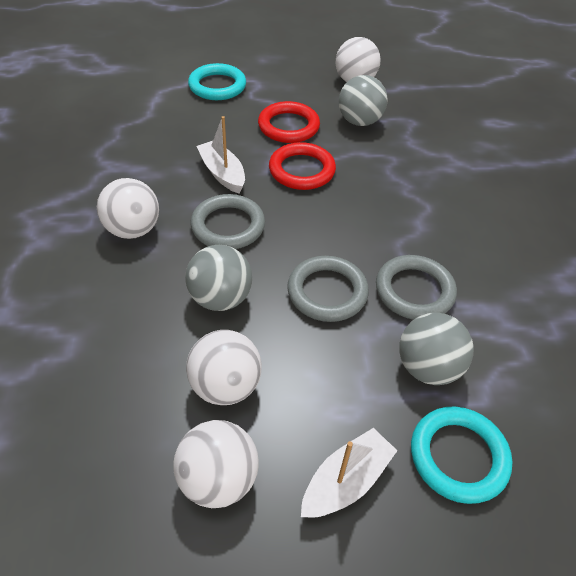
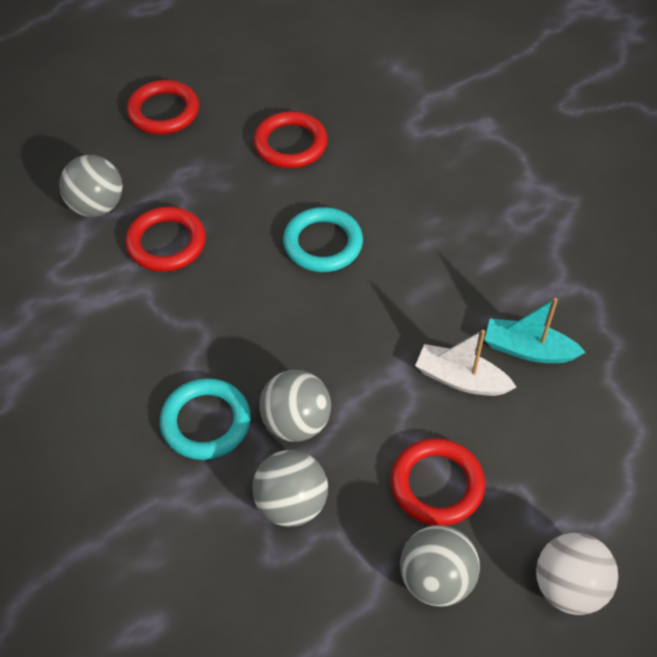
grey ball: [185,245,252,311] [339,75,388,126] [399,313,474,385] = 3 -> [59,155,122,217] [252,450,328,527] [259,370,331,442] [400,525,480,607] = 4
grey ring: [191,194,265,249] [287,256,369,322] [376,255,457,320] = 3 -> none = 0
red ring: [258,101,320,143] [269,142,336,190] = 2 -> [125,207,206,272] [127,80,199,134] [253,111,328,168] [391,438,485,526] = 4
turquoise boat: none = 0 -> [485,298,586,363] = 1
white ball: [97,178,159,239] [173,420,259,508] [186,330,262,405] [336,37,381,82] = 4 -> [536,533,618,615] = 1
white boat: [197,116,245,193] [301,428,397,518] = 2 -> [415,330,516,396] = 1

